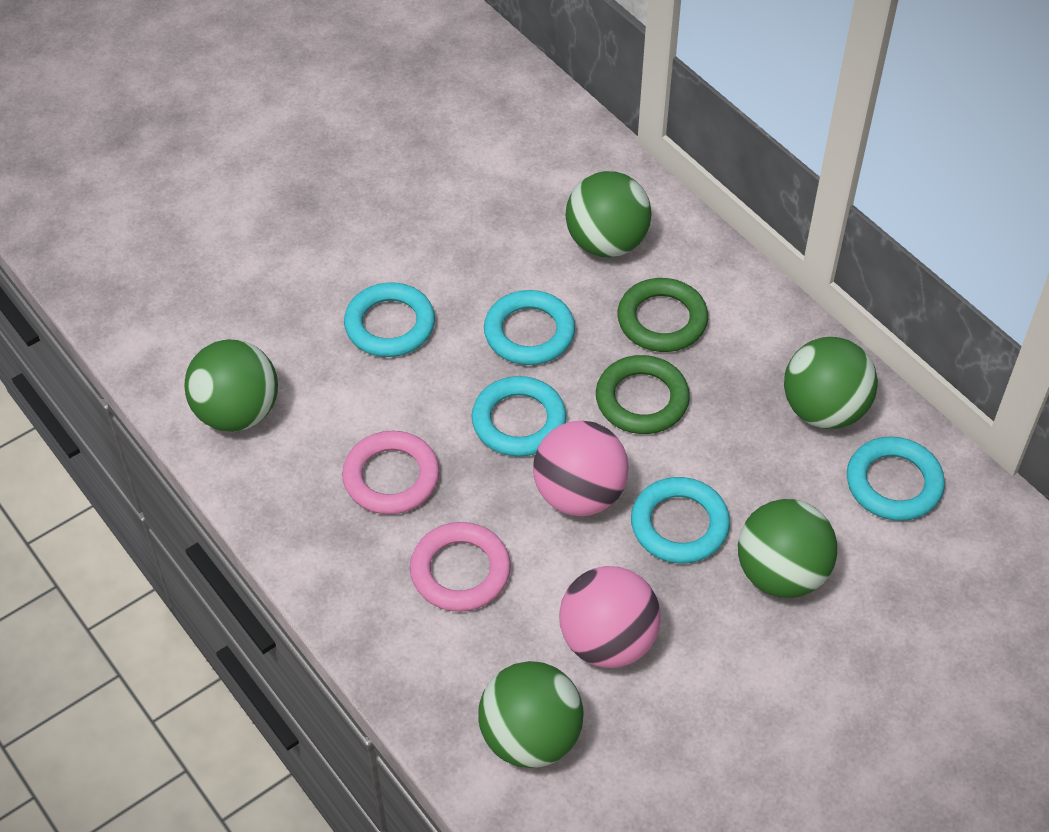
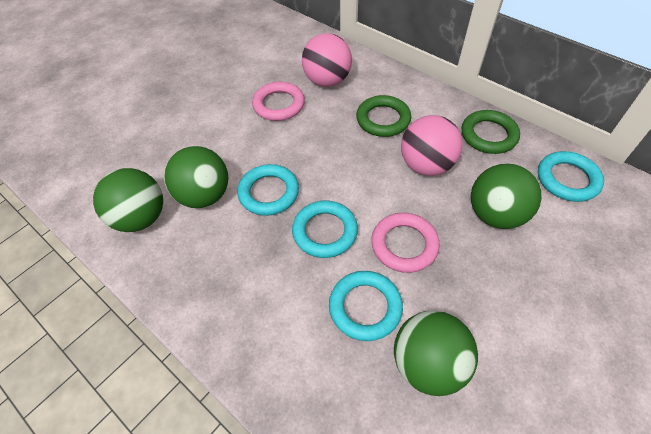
green ball: [184,339,278,432] [478,661,584,768] [566,171,652,257] [738,499,837,598] [784,337,878,429] = 5 -> [93,168,163,232] [164,146,228,208] [394,311,478,396] [471,163,542,229] = 4
turquoise ring: [344,282,435,357] [471,376,567,457] [484,290,575,365] [631,477,730,564] [847,437,945,521] = 5 -> [237,164,299,216] [292,201,358,258] [329,271,403,341] [538,151,604,202] = 4

